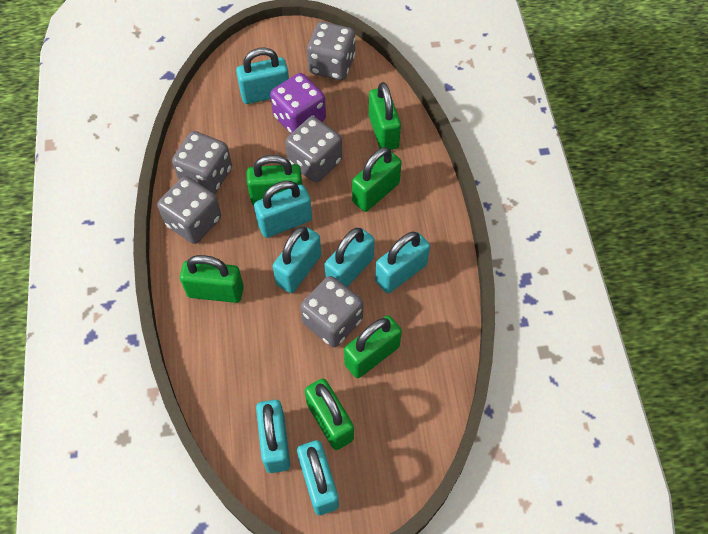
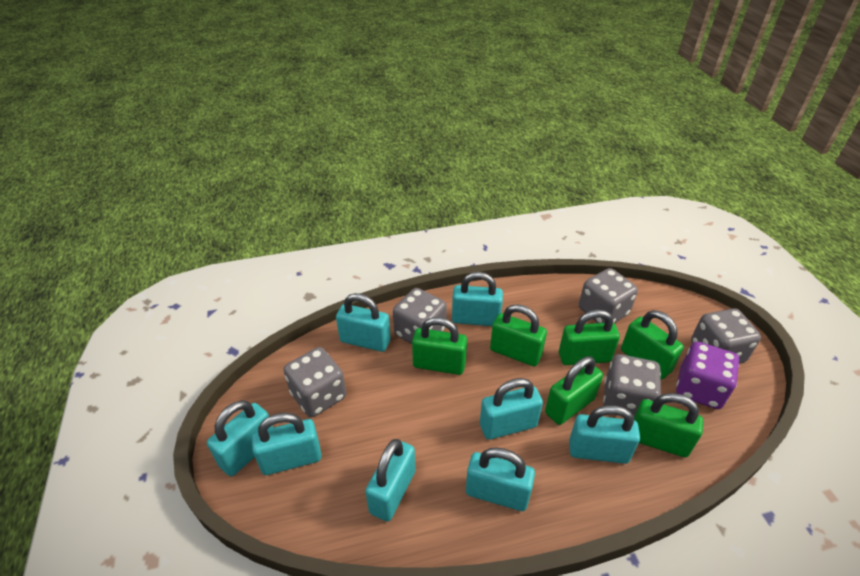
turquoise padlock: [236,47,289,104] [254,181,312,238] [256,400,290,473] [273,226,321,293] [297,440,339,515] [325,228,375,287] [375,232,430,293] = 7 -> [207,400,273,476] [251,413,322,475] [336,293,391,352] [365,439,416,521] [452,272,503,326] [466,448,535,511] [480,378,543,440] [569,405,640,464] = 8

